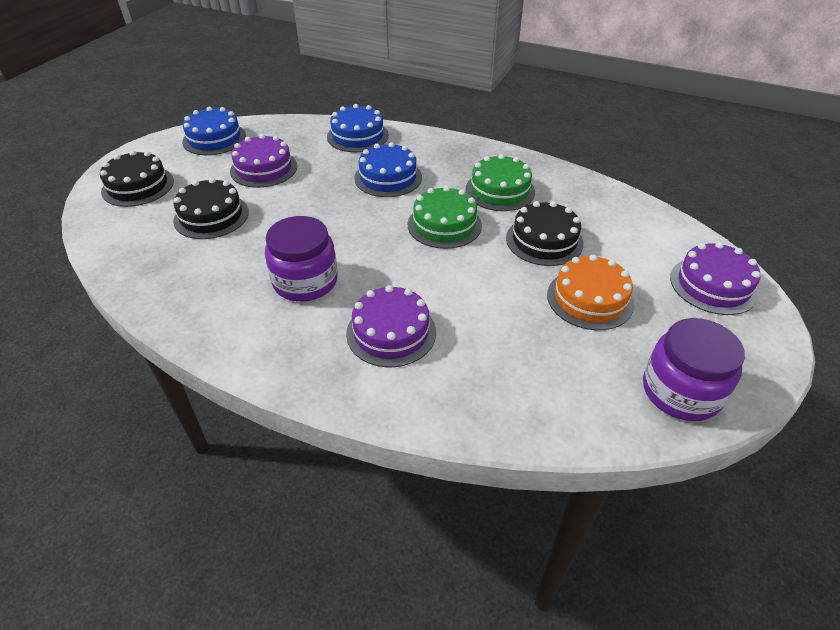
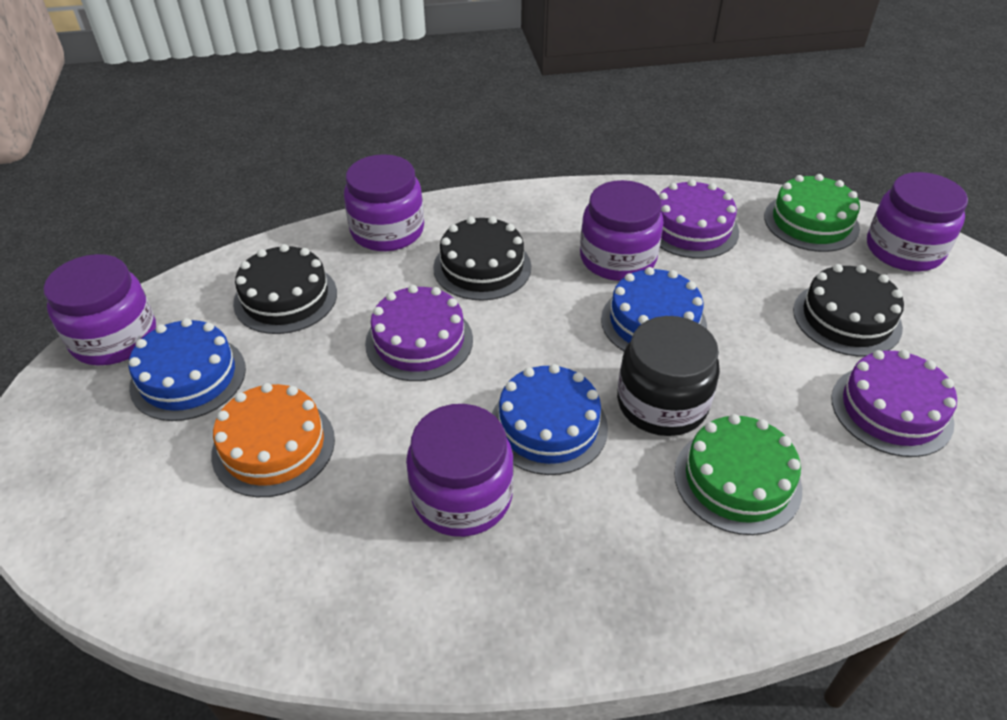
black jar: none = 0 -> [617,316,720,436] = 1
purple jar: [265,216,338,302] [643,318,745,421] = 2 -> [44,254,156,365] [344,154,424,251] [406,404,514,537] [580,180,664,281] [867,172,968,272] = 5

